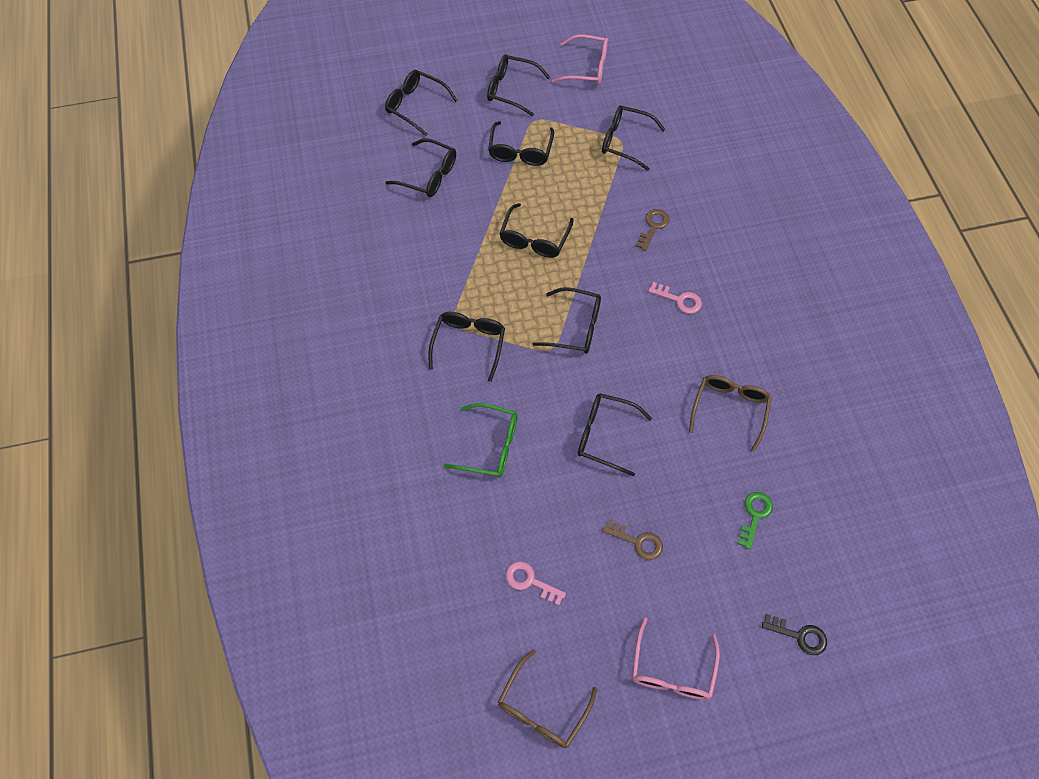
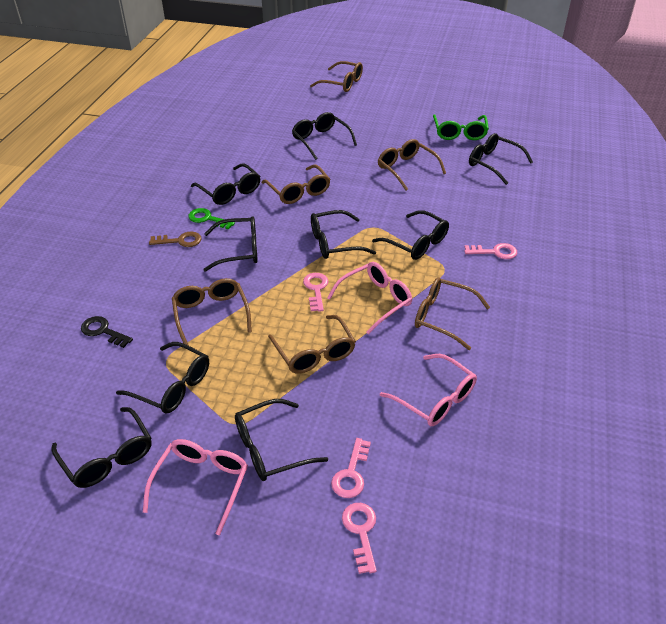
brown glasses: [498,649,597,748] [689,375,772,452] = 2 -> [172,278,252,346] [262,165,330,204] [268,315,356,374] [310,61,363,92] [378,139,446,191] [415,277,490,350] = 6
brown key: [602,519,663,560] [636,209,669,251] = 2 -> [149,231,202,247] = 1
pink glasses: [552,35,608,85] [632,618,720,700] = 2 -> [143,439,248,535] [327,262,412,334] [380,354,477,426] = 3
pink key: [506,561,566,606] [648,282,702,314] = 2 -> [303,273,329,312] [331,438,371,498] [342,503,377,574] [464,243,517,259] = 4

